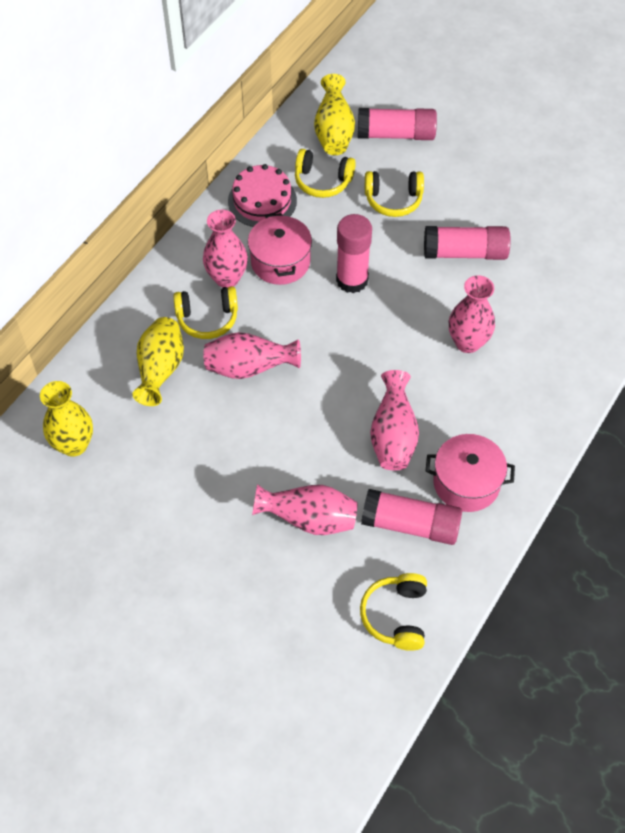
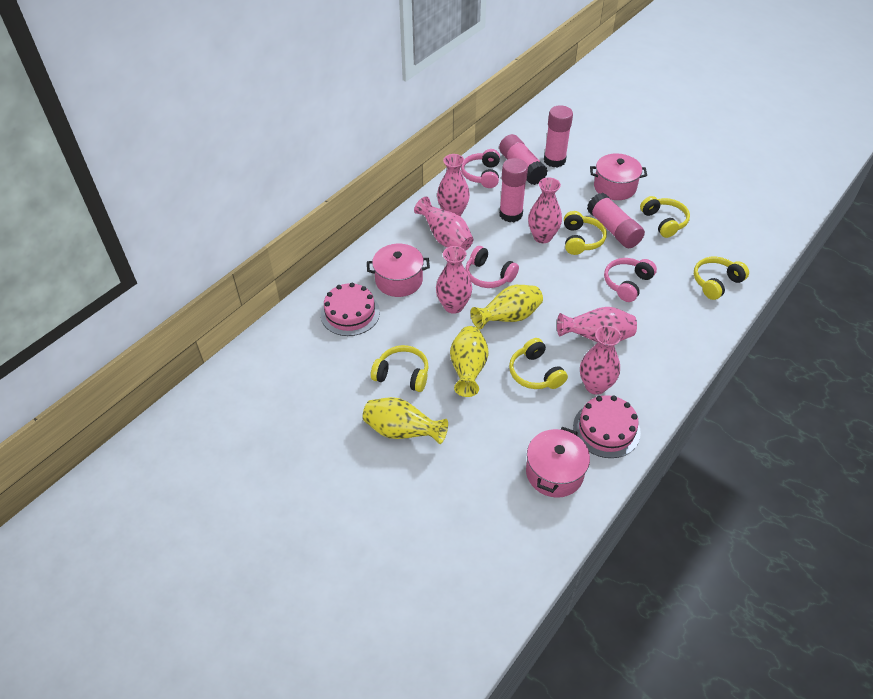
pink cake: [228,164,297,227] = 1 -> [321,283,380,336] [573,395,641,458] = 2
pink headphones: none = 0 -> [461,149,500,188] [465,246,519,288] [604,258,657,302] = 3
pink pot: [248,213,312,285] [425,434,515,512] = 2 -> [367,244,430,297] [526,427,590,498] [590,153,647,200] = 3
pink vase: [203,210,248,288] [204,332,301,379] [252,484,358,535] [370,370,419,470] [449,276,495,353] = 5 -> [414,197,474,251] [436,246,472,314] [437,154,470,216] [528,177,562,243] [557,307,637,342] [580,326,622,395] = 6
yellow headphones: [173,286,238,339] [295,149,356,198] [360,573,427,651] [365,171,424,217] = 4 -> [371,345,429,392] [509,338,568,389] [564,211,607,255] [640,196,690,238] [694,257,749,300] = 5

